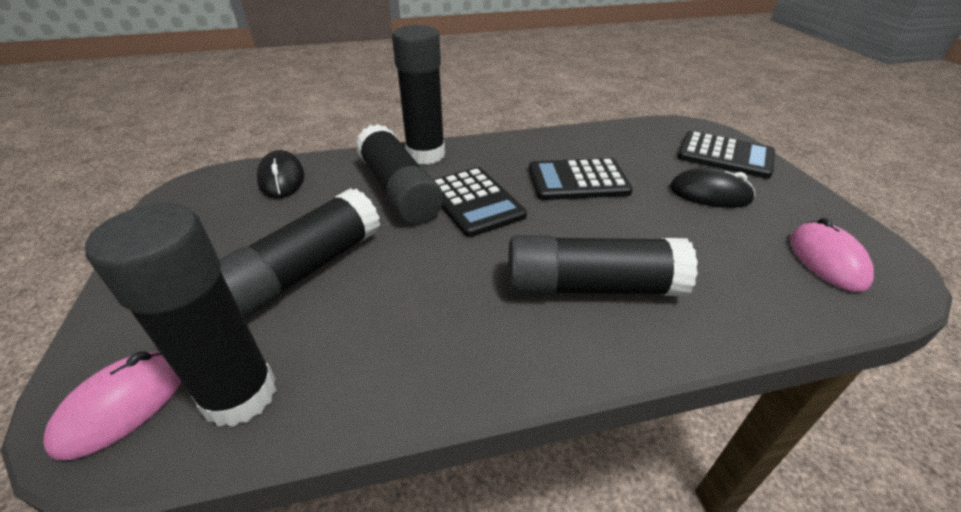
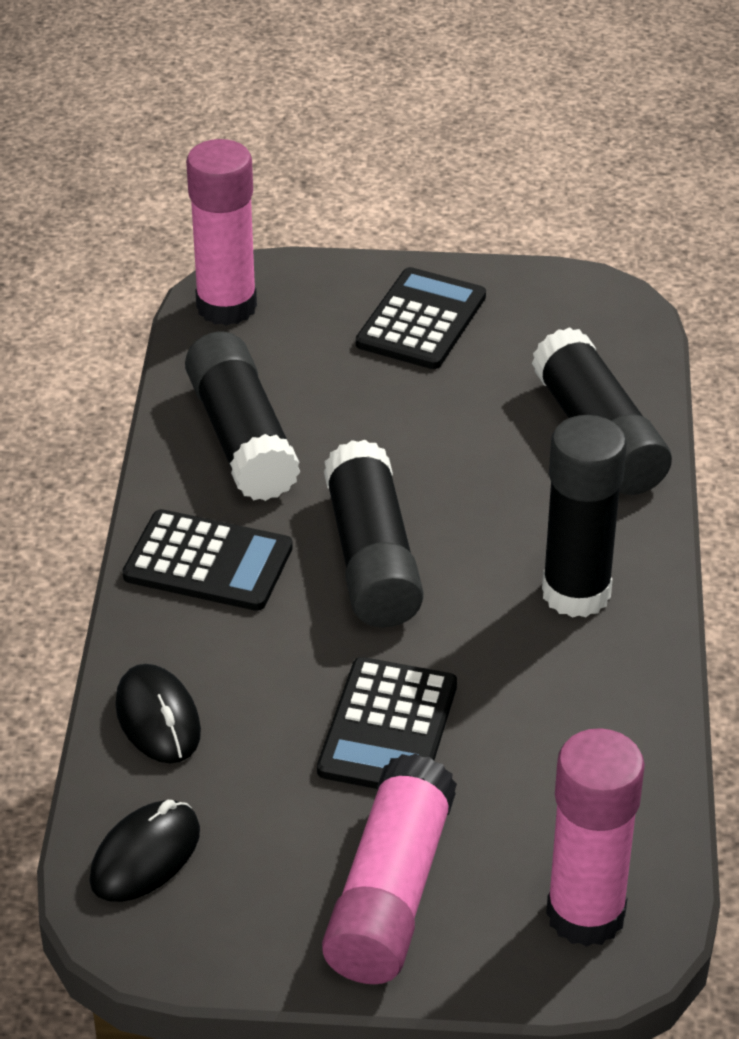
black glue stick: [85,203,276,427] [219,188,380,319] [356,124,443,224] [392,25,445,165] [508,235,698,296] = 5 -> [185,332,300,501] [324,440,423,627] [532,327,672,495] [542,415,627,618] = 4
pink glue stick: none = 0 -> [186,139,257,326] [322,754,457,984] [546,728,645,947] = 3
pink mouse: [43,351,181,461] [790,218,874,292] = 2 -> none = 0

